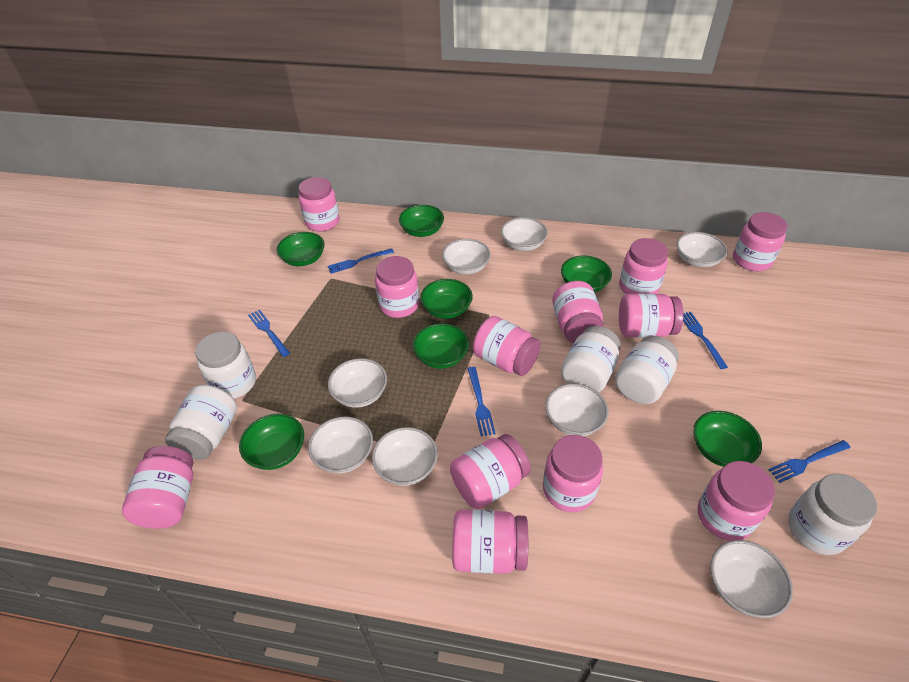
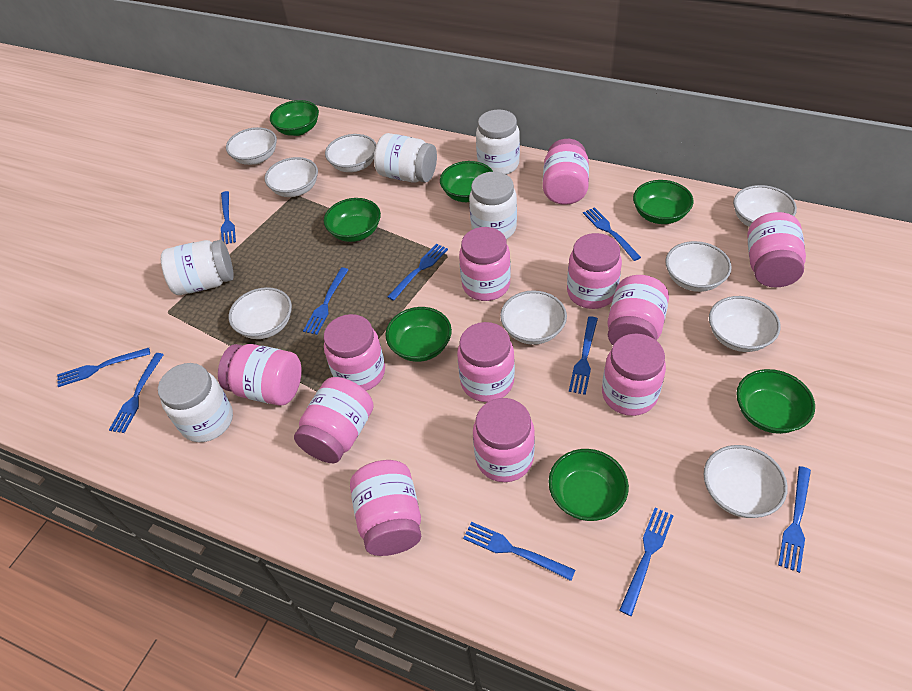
blue fork: [248,309,290,357] [328,249,394,274] [467,367,496,436] [683,312,728,369] [768,440,851,483] = 5 -> [57,348,150,387] [109,353,164,433] [221,191,236,244] [303,267,349,335] [387,244,448,301] [463,522,575,581] [569,316,598,395] [583,207,641,261] [619,508,674,616] [778,466,811,573] = 10
white bowl: [308,417,373,473] [328,358,387,408] [372,427,438,486] [442,239,491,275] [501,217,548,251] [545,384,609,436] [677,232,728,268] [710,540,793,618] = 8 -> [226,127,277,165] [228,287,292,339] [265,157,318,197] [325,134,376,172] [500,290,567,345] [665,241,732,292] [703,445,788,518] [709,296,781,352] [733,185,797,227] = 9

